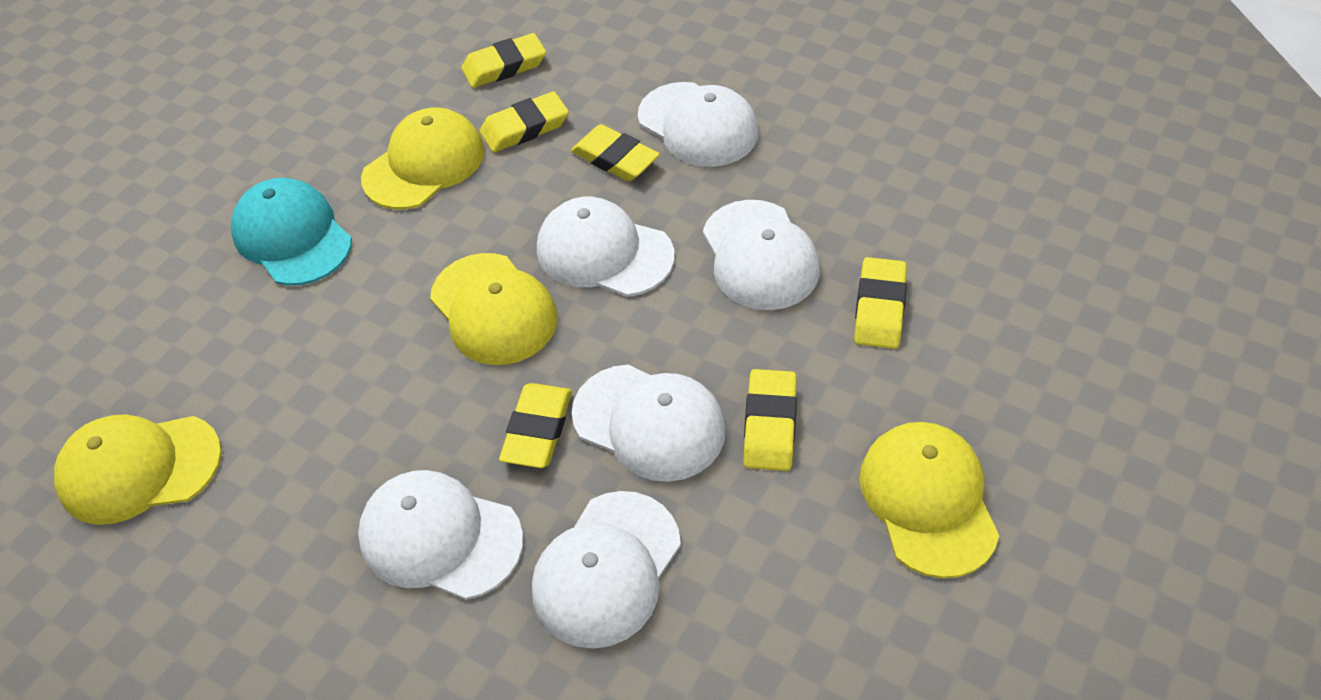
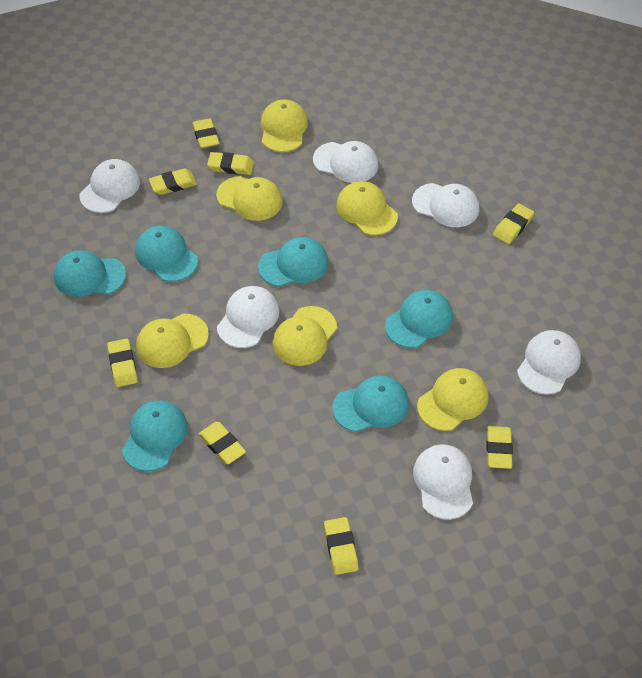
turquoise cap: [231,178,352,286] = 1 -> [54,250,126,297] [122,400,188,471] [135,226,198,282] [258,237,328,287] [332,376,409,432] [385,290,453,348] = 6
yellow cap: [54,414,222,525] [361,108,485,209] [430,253,558,365] [860,422,999,578] = 4 -> [136,314,209,368] [216,176,283,221] [261,99,308,152] [273,306,337,366] [337,181,398,235] [417,368,489,431] = 6
yellow eraser: [461,33,546,88] [480,91,569,153] [499,383,572,468] [571,124,660,181] [743,369,797,471] [854,257,907,349] = 6 -> [107,338,138,387] [149,169,197,195] [192,118,219,149] [199,422,246,464] [207,152,254,175] [324,517,359,575] [486,426,513,469] [493,203,534,244] = 8

